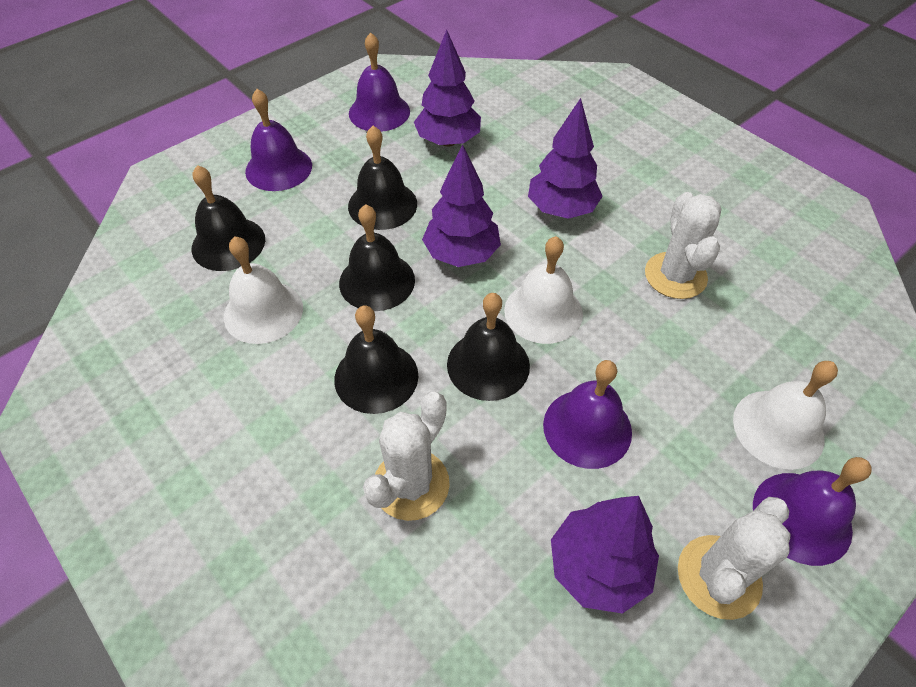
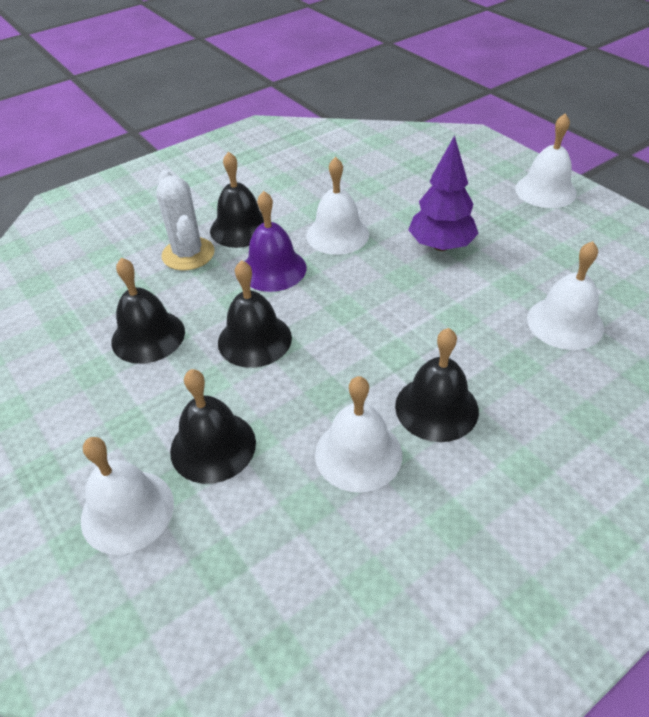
purple bell: [245,89,312,191] [349,32,410,132] [543,360,632,469] [753,457,872,566] = 4 -> [245,191,306,292] = 1
purple tree: [414,30,481,147] [422,144,501,267] [528,98,603,219] [551,496,659,614] = 4 -> [408,135,478,251] = 1
white bell: [224,236,303,344] [504,236,583,344] [733,361,838,470] = 3 -> [81,437,174,555] [306,157,369,255] [315,376,402,493] [515,113,577,208] [527,241,604,350] = 5
white cactus: [363,392,450,521] [645,192,721,299] [678,497,790,620] = 3 -> [156,170,215,271] = 1

